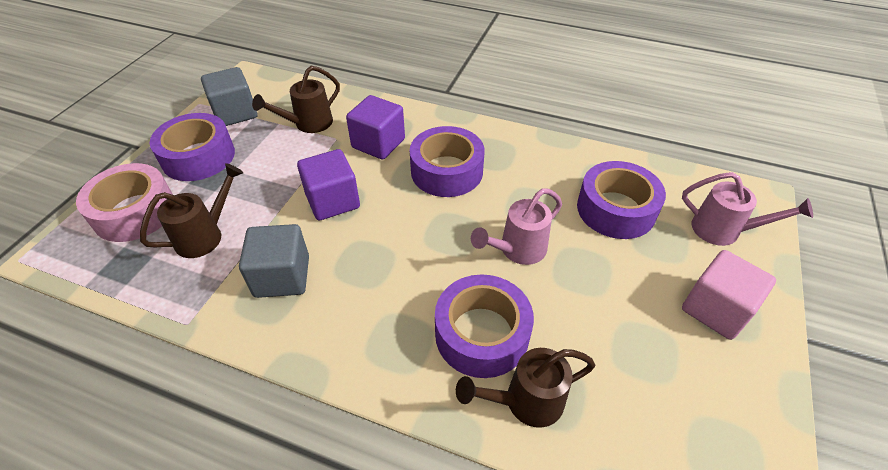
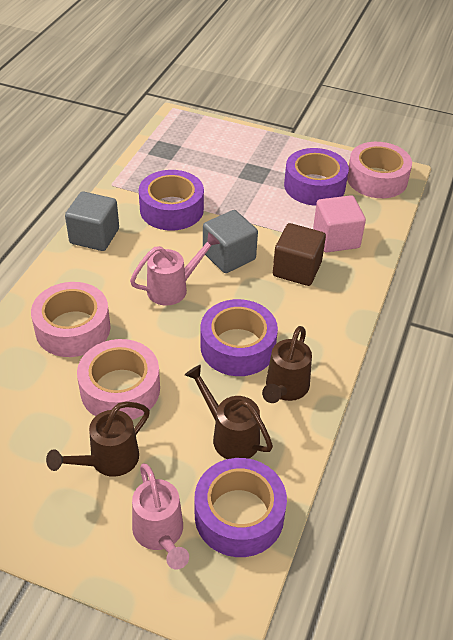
brown cube: none = 0 -> [273,223,326,286] = 1
pink tape: [76,163,173,242] = 1 -> [31,282,111,357] [77,339,160,420] [347,142,412,198] = 3
purple cube: [297,149,360,220] [346,95,405,160] = 2 -> none = 0

